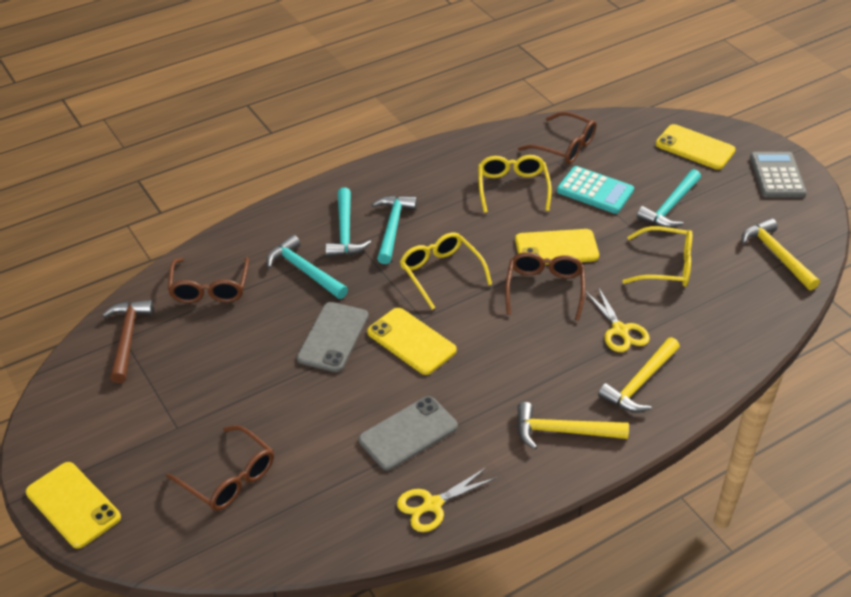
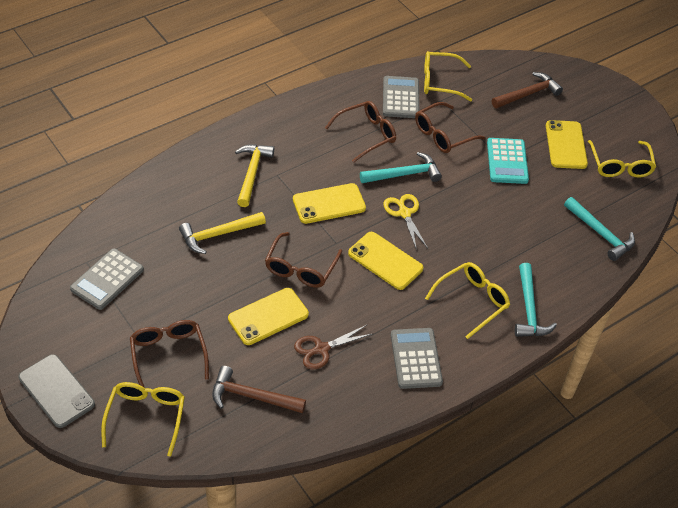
brown hammer: [102,300,153,383] = 1 -> [212,366,306,413] [492,72,563,109] = 2
brown scissors: none = 0 -> [294,325,374,369] = 1
grey calculator: [750,152,807,198] = 1 -> [70,248,144,310] [383,76,419,118] [391,328,443,389] = 3
grey phone: [297,302,369,372] [359,396,458,470] = 2 -> [18,354,95,428] = 1
turquoise hammer: [266,235,348,299] [325,188,371,257] [372,195,417,264] [637,169,701,228] = 4 -> [360,152,442,183] [515,263,557,337] [564,197,635,261] = 3
yellow glasses: [400,232,492,310] [478,155,551,213] [622,226,692,287] = 3 -> [101,382,185,457] [424,51,472,101] [425,262,510,339] [588,140,656,178] = 4
yellow hammer: [517,402,629,449] [598,337,680,413] [742,218,820,291] = 3 -> [179,212,266,254] [235,144,274,207] = 2
yellow scissors: [397,467,496,532] [585,287,650,352] = 2 -> [384,194,428,250] = 1

